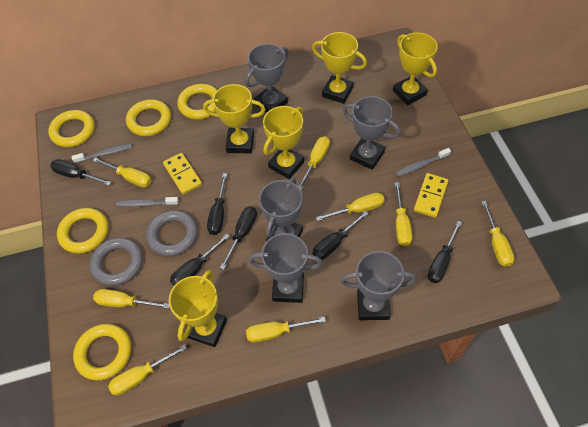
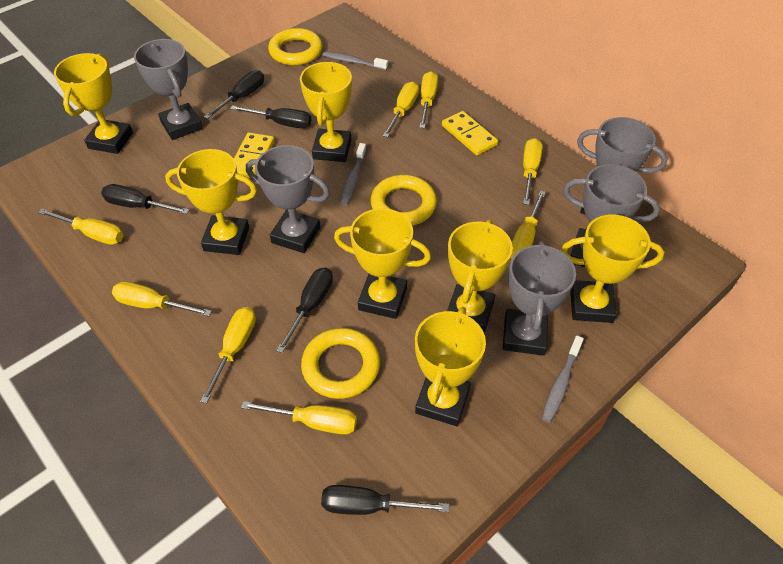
black screwdriver: [50,159,111,186] [170,233,230,286] [207,173,227,235] [220,206,257,270] [312,211,369,260] [428,221,462,283] = 6 -> [101,184,189,214] [204,70,264,119] [230,105,311,128] [276,268,333,353] [321,485,449,515] = 5
grey ring: [90,237,143,286] [146,210,198,256] = 2 -> none = 0
yellow ring: [48,110,95,147] [57,208,108,254] [73,324,131,380] [126,99,171,136] [177,84,217,120] = 5 -> [268,28,323,66] [301,328,380,399] [371,175,437,226] = 3
yellow trophy: [169,270,227,347] [203,84,265,154] [263,106,304,179] [312,32,367,104] [393,32,438,105] = 5 -> [54,53,133,154] [165,149,257,255] [300,62,352,162] [334,208,431,319] [415,307,486,426] [447,220,513,333] [560,215,664,323] = 7

